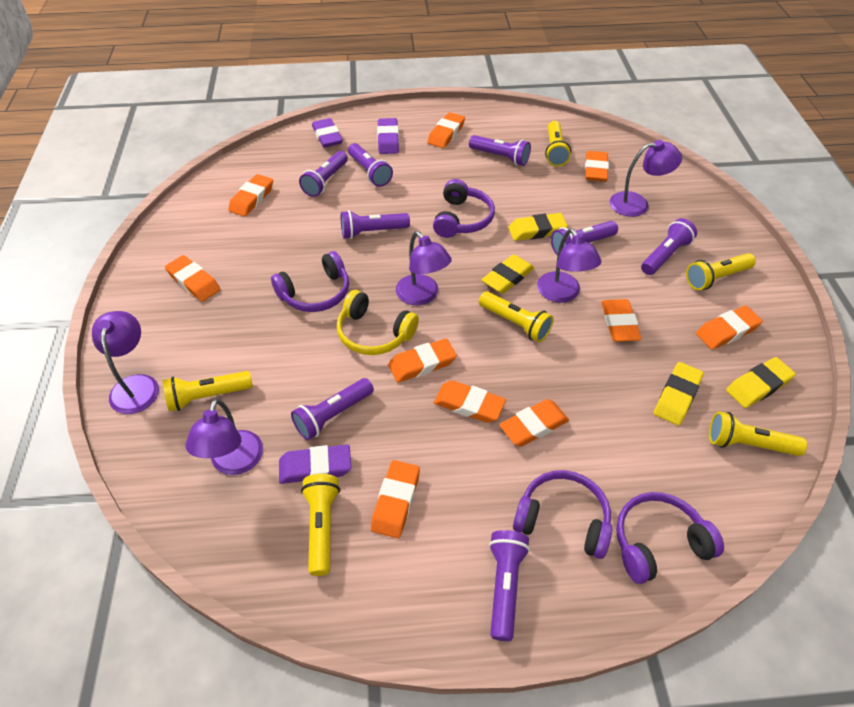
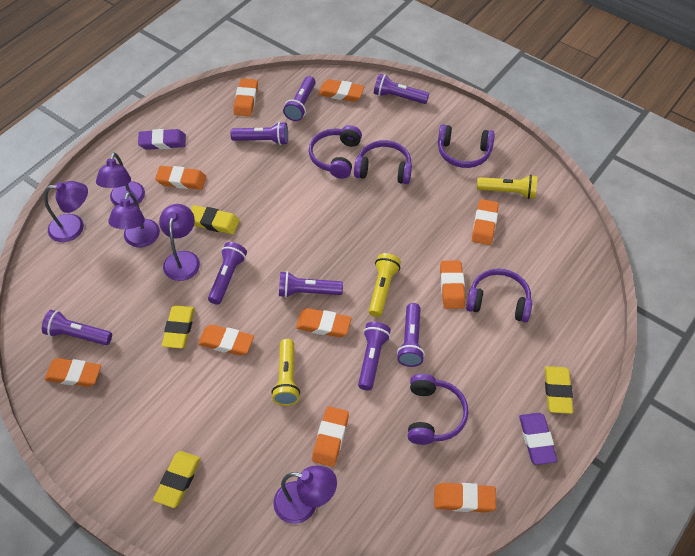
purple eraser: [279,445,351,484] [312,118,343,148] [377,118,399,154] = 3 -> [138,129,186,150] [519,413,557,465] = 2
purple headphones: [271,251,349,312] [433,179,495,238] [513,470,612,559] [616,492,724,584] = 4 -> [309,125,362,179] [354,140,412,184] [408,374,469,445] [438,124,495,168] [466,269,533,322] = 5
yellow flashlight: [163,371,253,411] [301,474,340,576] [479,291,553,343] [545,121,571,166] [686,253,756,290] [709,411,807,456] = 6 -> [271,339,300,406] [369,253,401,317] [477,175,537,199] = 3
yellow headphones: [337,290,419,355] = 1 -> none = 0

